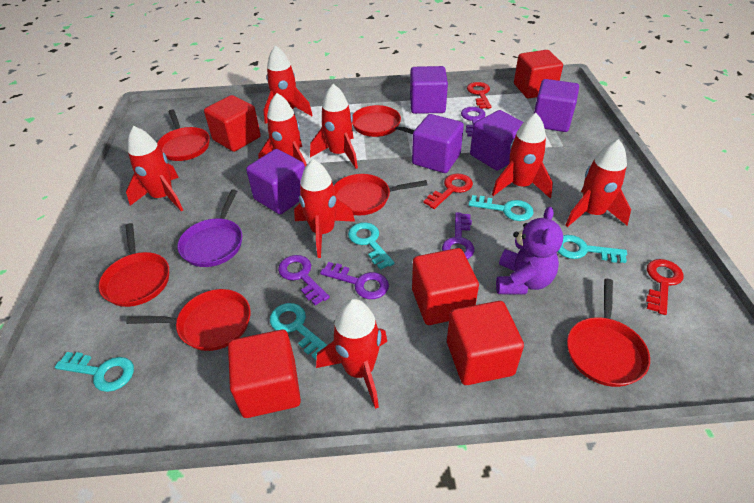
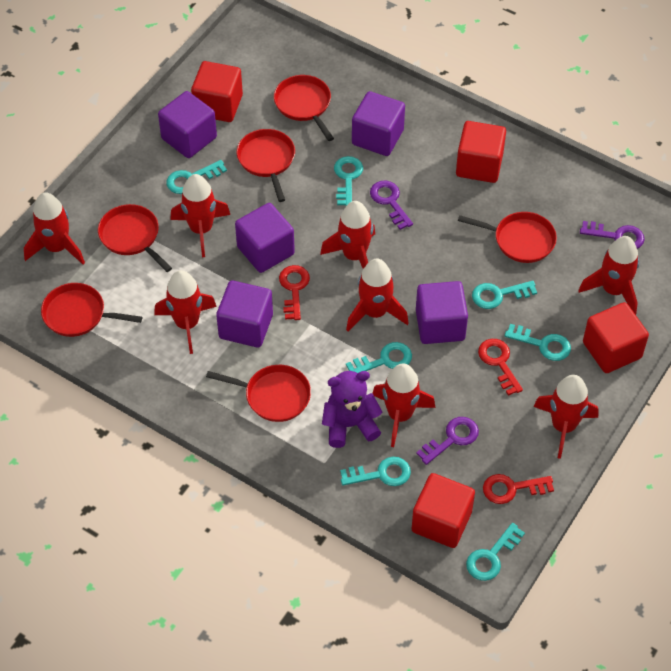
purple key: [278,255,330,305] [320,262,389,299] [442,212,474,259] [461,107,486,137] = 4 -> [370,181,413,230] [416,417,479,465] [580,221,645,249] = 3
purple pan: [177,189,243,267] = 1 -> none = 0
red cube: [204,95,261,152] [228,330,301,418] [412,248,479,325] [447,301,524,385] [514,50,563,98] = 5 -> [191,61,243,122] [412,473,475,548] [456,121,506,183] [583,302,649,373] = 4
turquoise key: [55,352,134,392] [270,303,327,360] [348,222,395,270] [468,195,534,221] [557,235,627,263] = 5 -> [166,160,227,194] [334,156,363,206] [340,457,411,486] [346,342,412,373] [466,523,525,581] [472,281,537,309] [505,324,571,361] = 7

